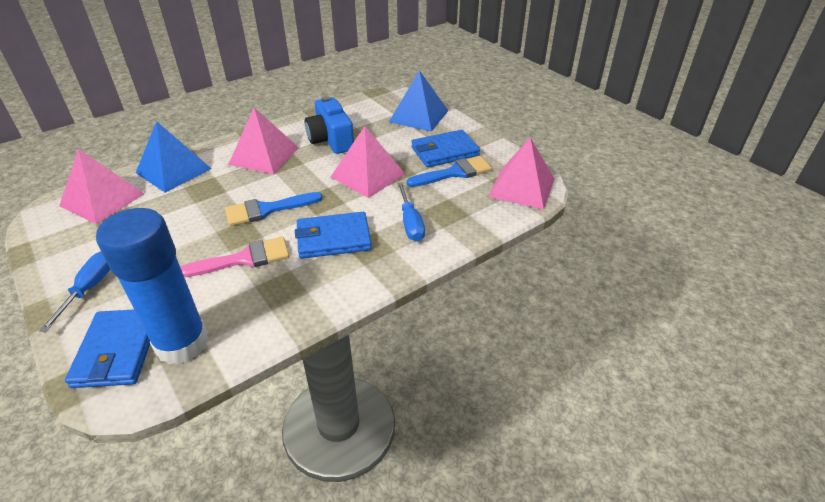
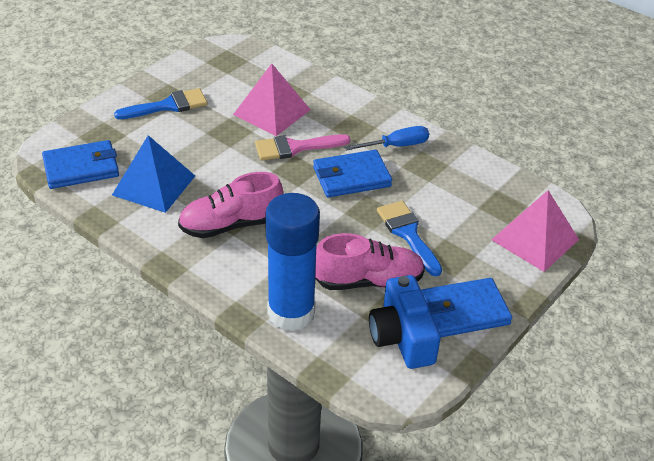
blue pyramid: [136,121,212,193] [389,70,448,132] = 2 -> [112,135,195,213] = 1
blue screwdriver: [39,251,111,332] [397,182,425,241] = 2 -> [344,126,429,151] = 1
pink pyramid: [59,149,145,224] [228,108,299,174] [331,126,405,198] [488,137,554,210] = 4 -> [233,64,311,136] [491,190,579,272] = 2
pink shoe: none = 0 -> [178,172,283,238] [315,233,425,290] = 2

